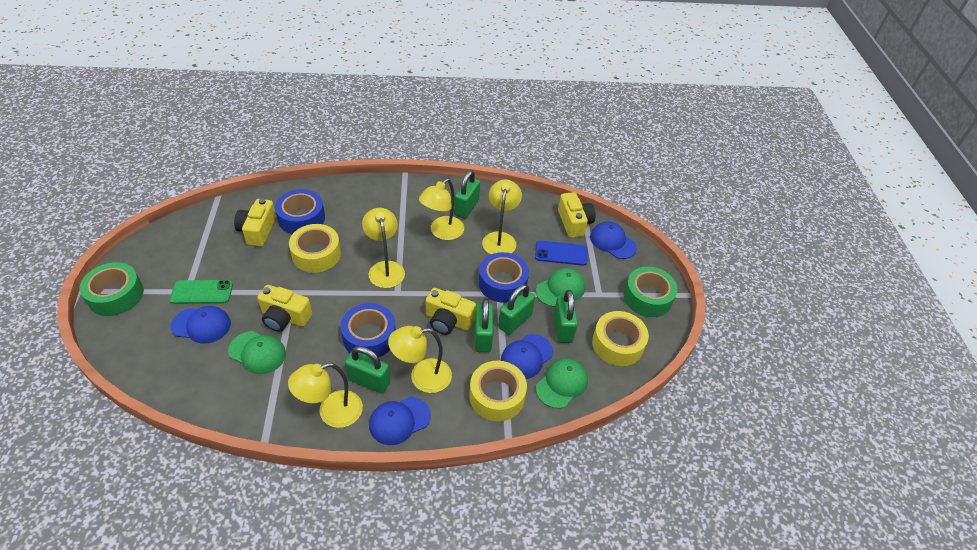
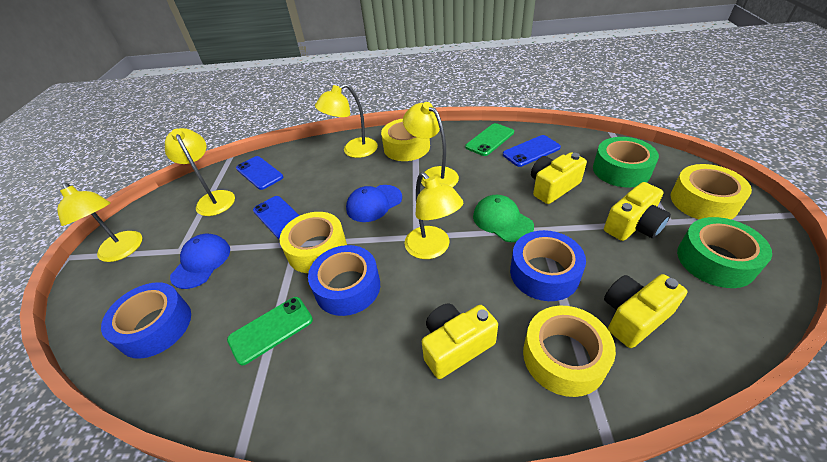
blue cap: [171,306,231,344] [369,396,431,445] [501,334,553,379] [590,221,637,259] = 4 -> [170,234,230,289] [346,185,402,222] = 2
blue phone: [535,240,587,266] = 1 -> [236,156,283,190] [253,196,300,239] [503,135,561,167] = 3
green cap: [228,331,286,374] [536,268,585,307] [536,358,588,409] = 3 -> [473,195,534,242] = 1
green padlock: [345,346,390,394] [454,170,480,218] [475,298,493,352] [498,284,535,335] [554,290,578,343] = 5 -> none = 0
green phone: [170,280,233,304] = 1 -> [227,297,313,365] [465,123,514,156] = 2
yellow tape: [289,224,341,273] [469,361,527,421] [592,311,649,366] = 3 -> [280,212,347,273] [381,119,430,161] [523,306,616,397] [671,164,752,219] = 4

